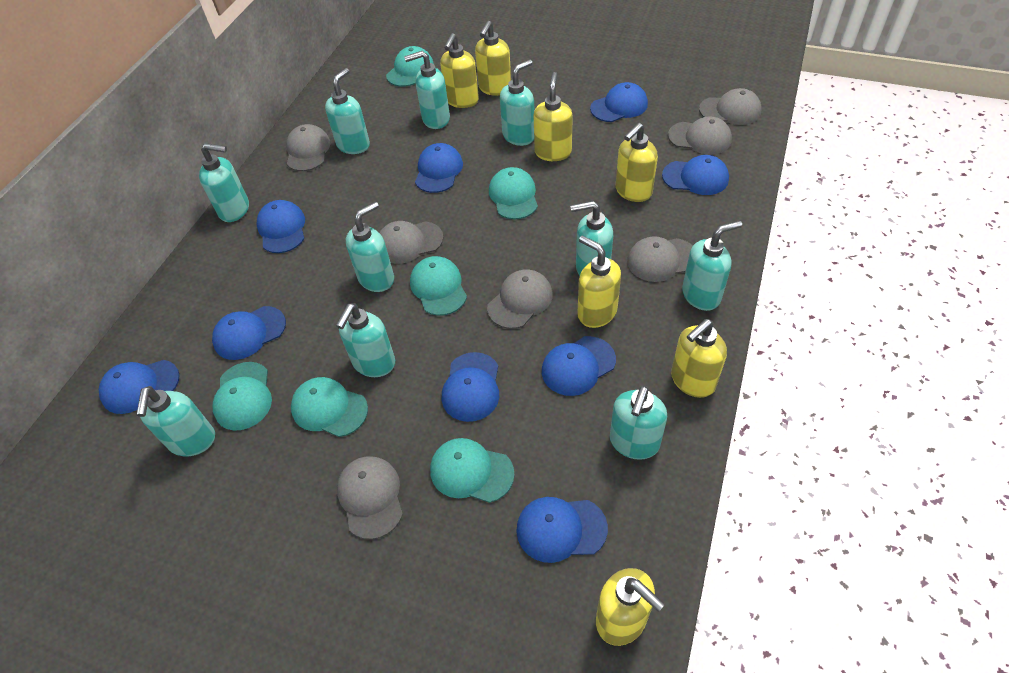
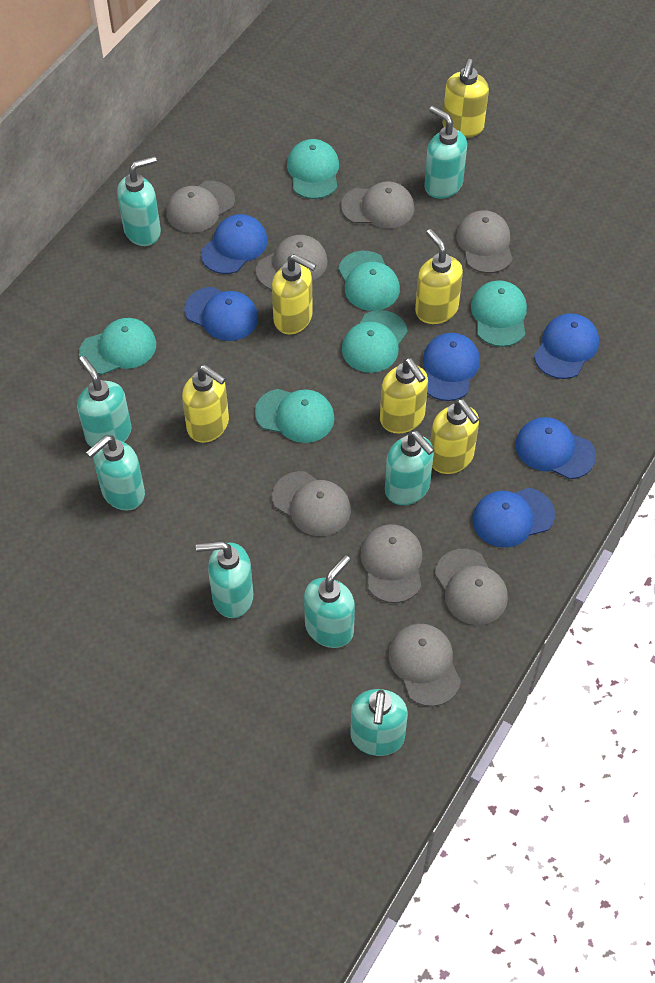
blue cap: [99,360,180,414] [212,306,286,360] [256,200,305,253] [415,143,463,193] [442,352,499,422] [516,497,608,563] [542,336,616,396] [590,82,648,122] [662,155,729,195] = 9 -> [184,287,258,341] [201,214,268,274] [423,333,480,401] [472,488,555,548] [515,417,596,479] [534,313,599,379] = 6
grey cap: [286,124,330,171] [337,456,403,540] [379,221,443,264] [487,269,553,329] [627,236,693,282] [668,116,732,155] [699,88,762,125] = 7 -> [166,181,235,233] [256,235,327,290] [272,471,351,536] [341,181,414,228] [361,524,422,603] [389,624,461,707] [435,549,508,625] [456,210,513,273] = 8
turquoise soap dispenser: [137,386,215,456] [199,143,249,222] [325,68,370,154] [336,303,395,377] [346,202,394,292] [404,51,450,129] [500,59,534,146] [570,201,613,276] [610,385,667,460] [682,220,742,311] = 10 -> [77,356,132,447] [86,435,145,511] [117,156,161,246] [196,541,253,618] [304,555,355,648] [351,689,408,756] [385,431,434,505] [424,106,467,199] = 8
yellow soap dispenser: [440,33,479,108] [475,21,511,96] [533,72,573,161] [577,235,621,328] [596,568,665,646] [616,123,658,202] [671,319,727,398] = 7 -> [182,365,229,443] [272,254,316,334] [380,358,428,434] [415,229,463,324] [430,399,479,474] [443,59,489,138] = 6

